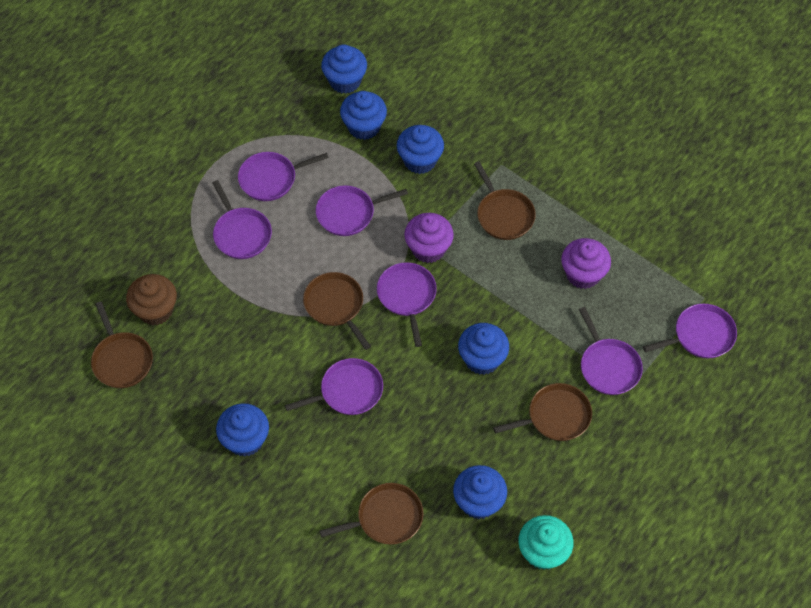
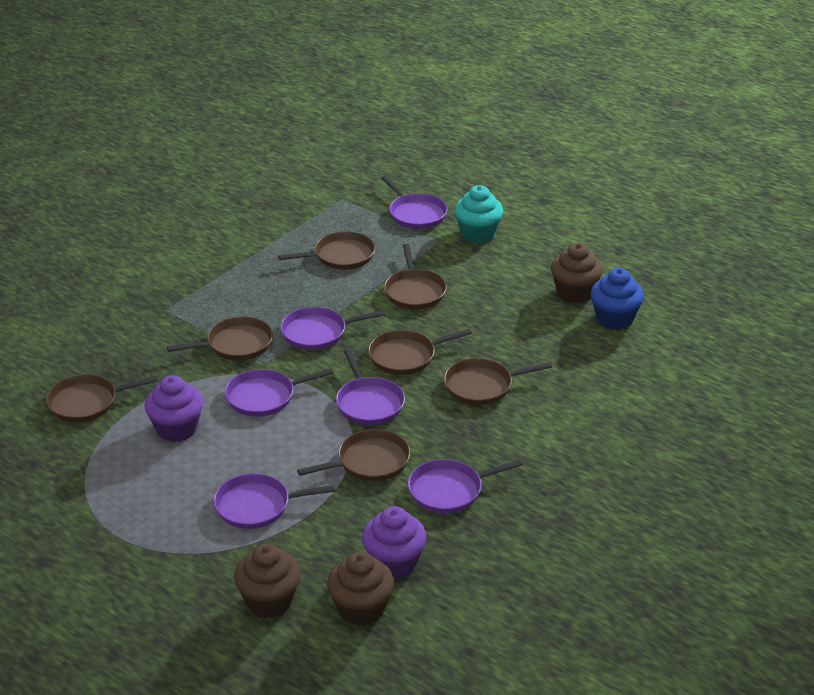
blue cupcake: [216,403,269,457] [321,45,367,94] [340,91,387,140] [397,125,444,174] [453,465,507,519] [458,323,509,375] = 6 -> [591,268,644,330] = 1
brown cupcake: [126,274,177,325] = 1 -> [234,544,301,618] [327,551,394,626] [551,243,603,303] = 3
brown pan: [91,302,153,388] [303,272,371,350] [319,483,423,544] [474,161,536,240] [493,383,592,441] = 5 -> [46,374,158,422] [167,317,273,360] [278,231,375,270] [297,429,410,481] [368,329,472,375] [384,244,447,309] [444,358,552,405] = 7
purple pan: [213,180,272,259] [238,152,329,201] [285,358,383,415] [316,186,408,236] [377,262,437,347] [579,307,643,395] [643,304,737,358] = 7 -> [214,473,335,529] [225,368,334,417] [280,307,385,350] [336,349,405,425] [381,176,448,229] [408,459,523,513] = 6

